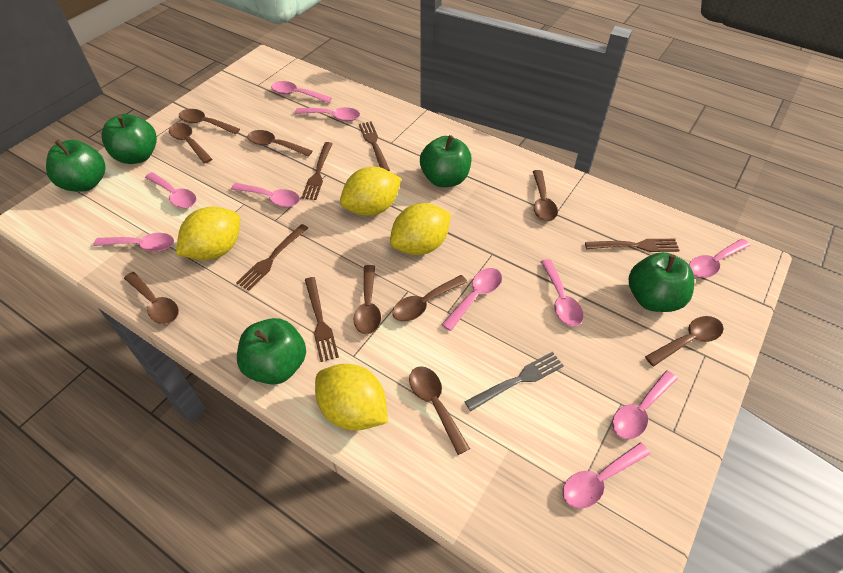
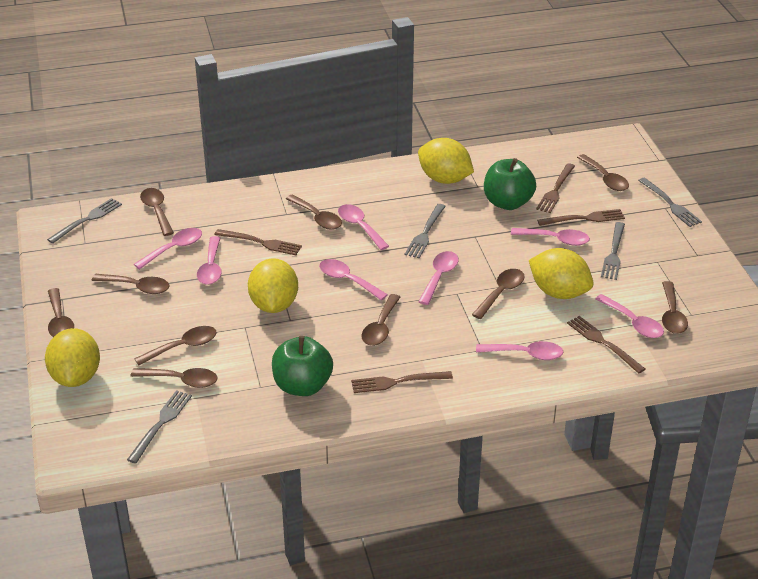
brown spoon: [124,272,179,324] [169,123,212,164] [179,109,240,135] [247,130,312,157] [354,265,381,334] [392,275,467,321] [409,366,470,455] [533,170,558,221] [645,316,724,366] = 9 -> [48,288,74,337] [92,274,170,294] [131,368,217,388] [134,326,217,365] [140,188,174,236] [286,194,342,230] [362,294,400,346] [472,269,524,319] [577,154,629,191] [662,281,688,334] = 10
green apple: [46,140,105,192] [102,114,157,164] [237,318,306,385] [420,135,471,187] [629,252,694,312] = 5 -> [272,336,333,396] [484,158,536,210] = 2
grey fork: [465,352,564,411] = 1 -> [47,198,122,244] [127,390,192,463] [405,204,446,258] [601,222,625,280] [638,178,702,227] = 5
pink spoon: [93,233,174,252] [145,172,196,208] [231,183,300,207] [271,81,332,103] [295,107,360,121] [441,268,502,331] [541,259,583,326] [563,442,650,509] [612,370,678,439] [689,239,750,278] = 10 -> [134,228,202,270] [197,236,222,285] [319,259,388,301] [338,204,389,250] [418,251,458,305] [476,341,563,360] [511,228,590,246] [595,294,664,338] = 8

